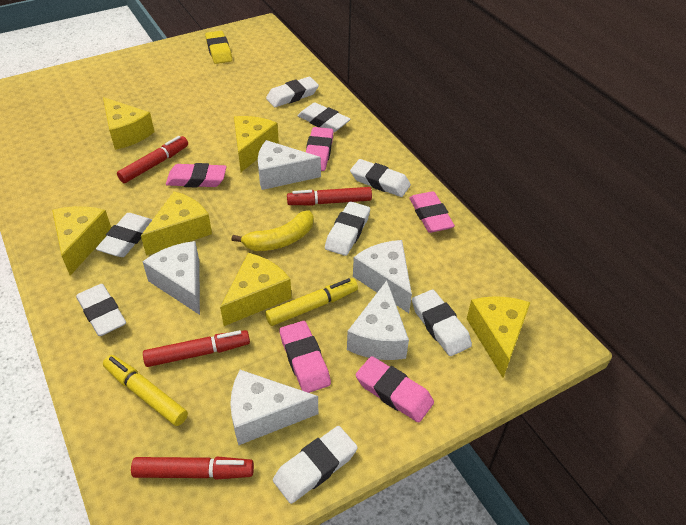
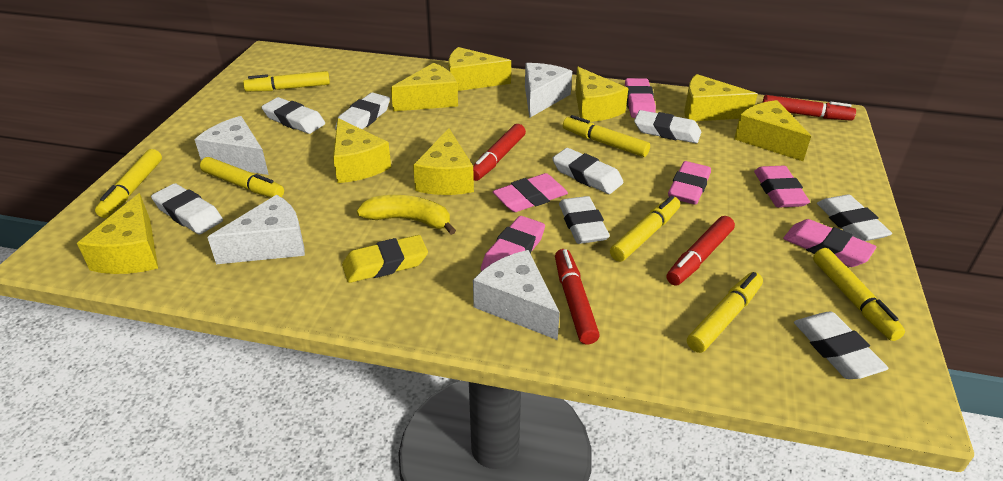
pink eraser: [166,163,226,188] [279,321,331,393] [306,127,334,171] [356,356,434,423] [410,191,455,233] = 5 -> [481,216,545,271] [493,173,568,212] [625,78,656,118] [668,161,711,205] [754,166,810,208] [783,219,876,267] = 6
white cheese: [142,241,200,315] [230,370,318,446] [258,140,321,190] [347,281,409,360] [353,240,412,313] = 5 -> [194,116,269,175] [207,195,305,264] [473,250,560,340] [525,63,572,118] = 4
yellow cheese: [52,206,111,276] [103,97,155,150] [141,191,212,256] [220,253,292,326] [234,116,279,172] [467,296,531,378] = 6 -> [77,193,158,274] [333,118,391,183] [391,63,458,111] [413,128,474,195] [449,47,511,91] [575,67,628,122] [684,74,758,121] [734,100,811,161] = 8
yellow marker: [103,355,188,426] [265,278,358,326] = 2 -> [95,149,162,218] [200,157,284,198] [243,71,330,92] [563,115,650,157] [610,196,680,262] [687,272,763,353] [813,248,905,341] = 7

